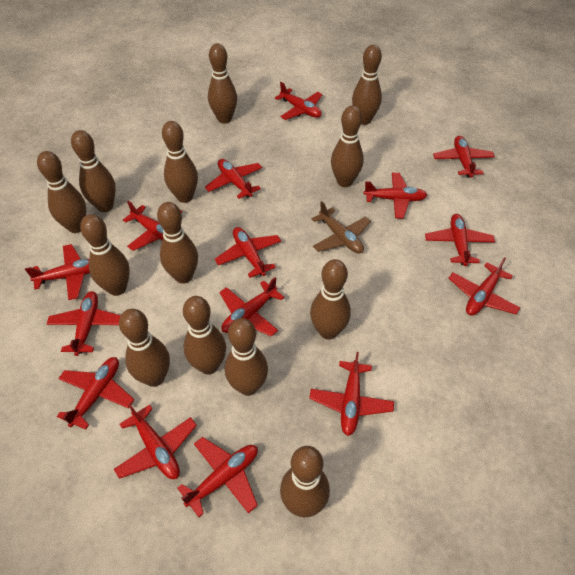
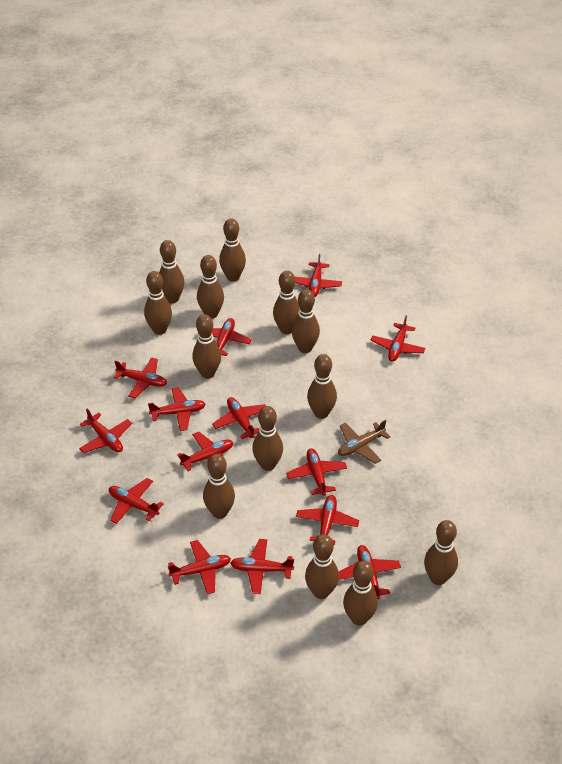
red plane: [25,244,90,300] [47,291,121,356] [57,357,134,430] [114,403,197,479] [123,201,182,251] [177,437,258,517] [205,159,262,199] [215,227,281,278] [219,277,284,337] [275,82,323,120] [309,352,394,436] [364,173,427,219] [425,214,495,266] [433,136,495,178] [448,257,520,316] = 15 -> [79,409,132,453] [109,478,164,524] [113,357,167,398] [148,387,206,431] [168,540,231,594] [177,432,233,473] [198,318,252,356] [212,397,266,439] [230,539,294,594] [286,448,347,496] [295,254,342,297] [296,495,359,545] [339,545,401,599] [371,316,425,362] = 14

